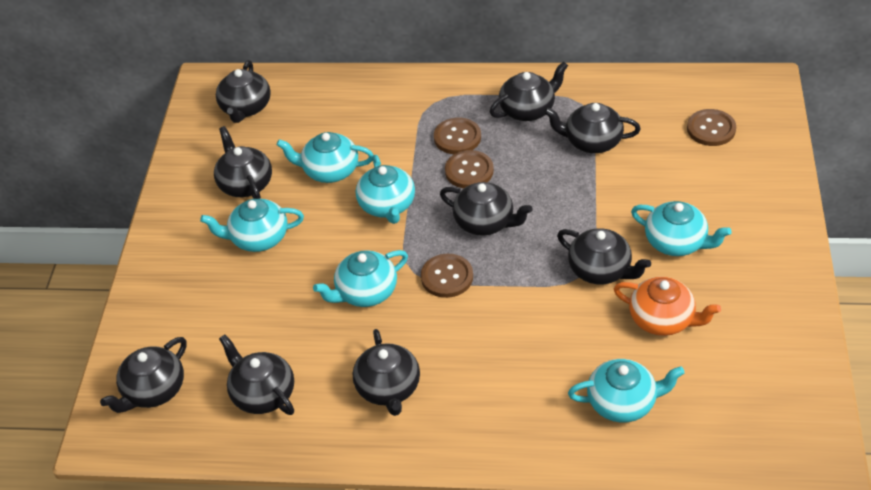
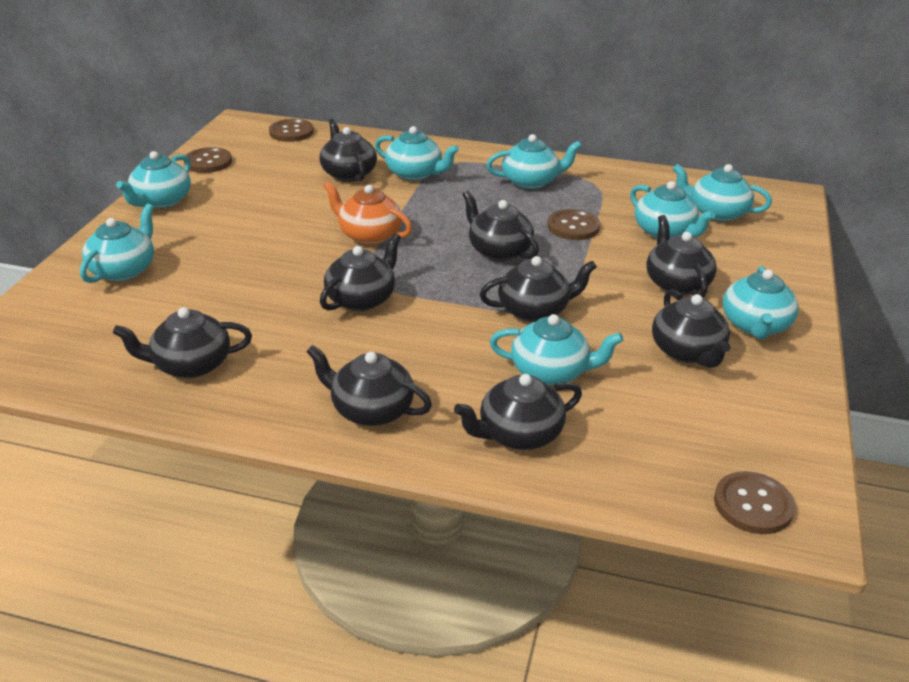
turquoise teapot: [200,199,304,252] [277,132,374,183] [313,250,408,307] [356,155,415,224] [568,359,685,422] [631,201,732,256] = 6 -> [80,204,154,283] [116,151,191,208] [375,126,459,181] [486,134,581,189] [490,314,623,385] [630,181,715,239] [673,164,772,222] [723,266,799,339] = 8

